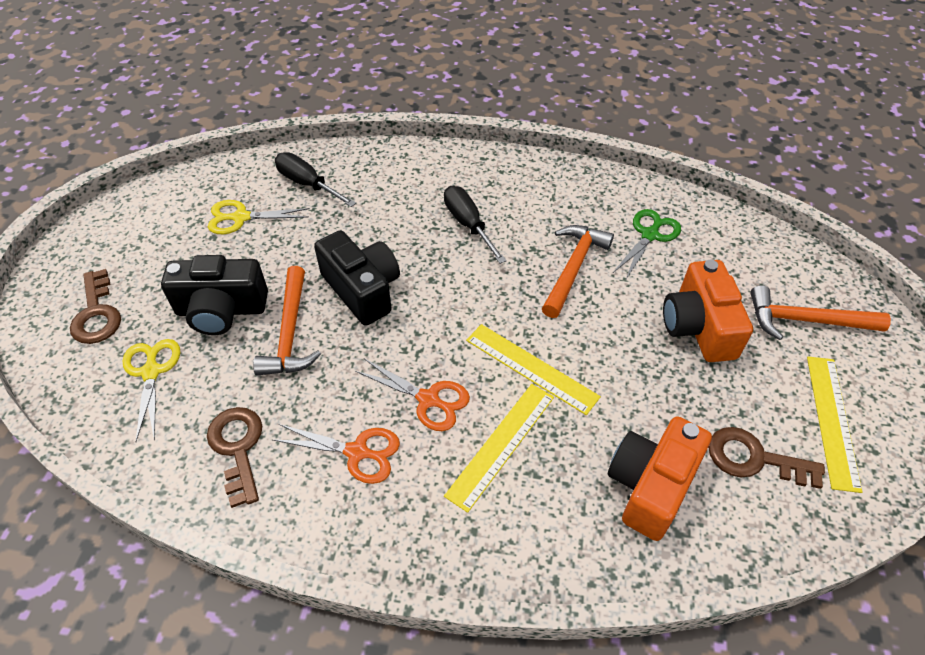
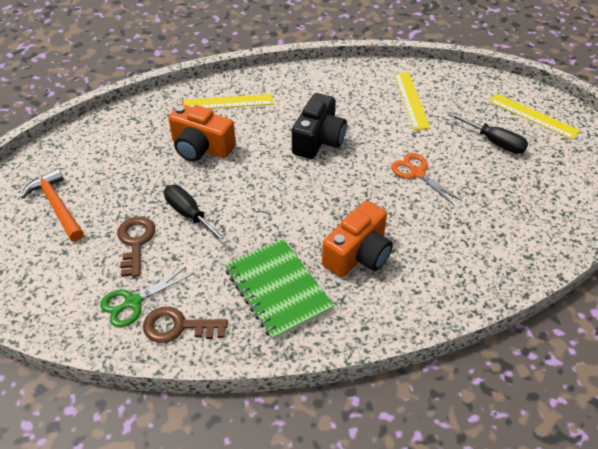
black camera: [161,255,268,335] [314,230,400,326] = 2 -> [292,93,347,159] = 1
brown key: [70,269,121,344] [207,407,262,508] [708,427,825,489] = 3 -> [117,217,155,277] [143,307,228,343] = 2
green notebook: none = 0 -> [225,238,334,340] = 1
orange hammer: [253,266,321,376] [542,225,614,318] [750,285,891,340] = 3 -> [21,168,84,241] = 1
orange scissors: [273,424,400,484] [355,359,470,431] = 2 -> [391,153,462,206] = 1
yellow scissors: [122,339,180,441] [208,200,310,234] = 2 -> none = 0

